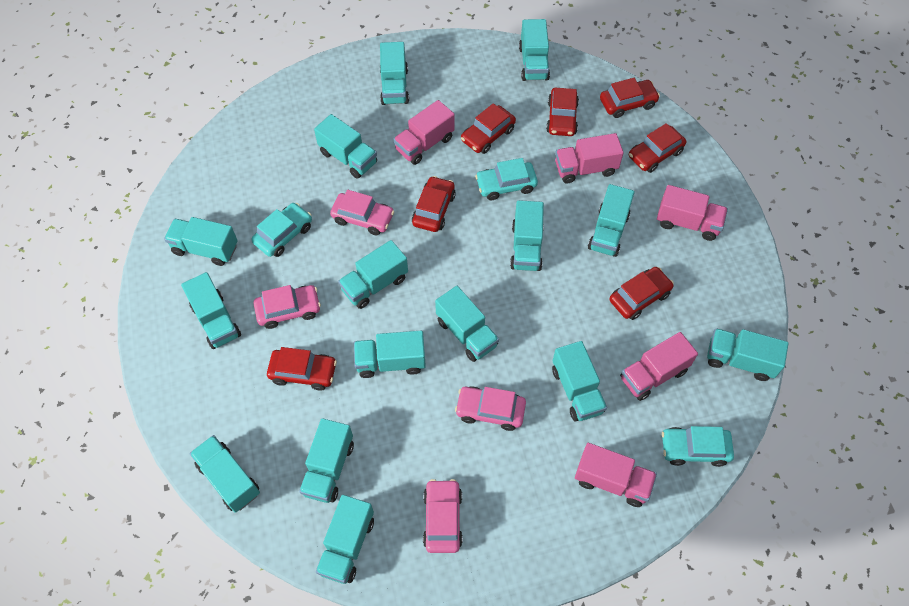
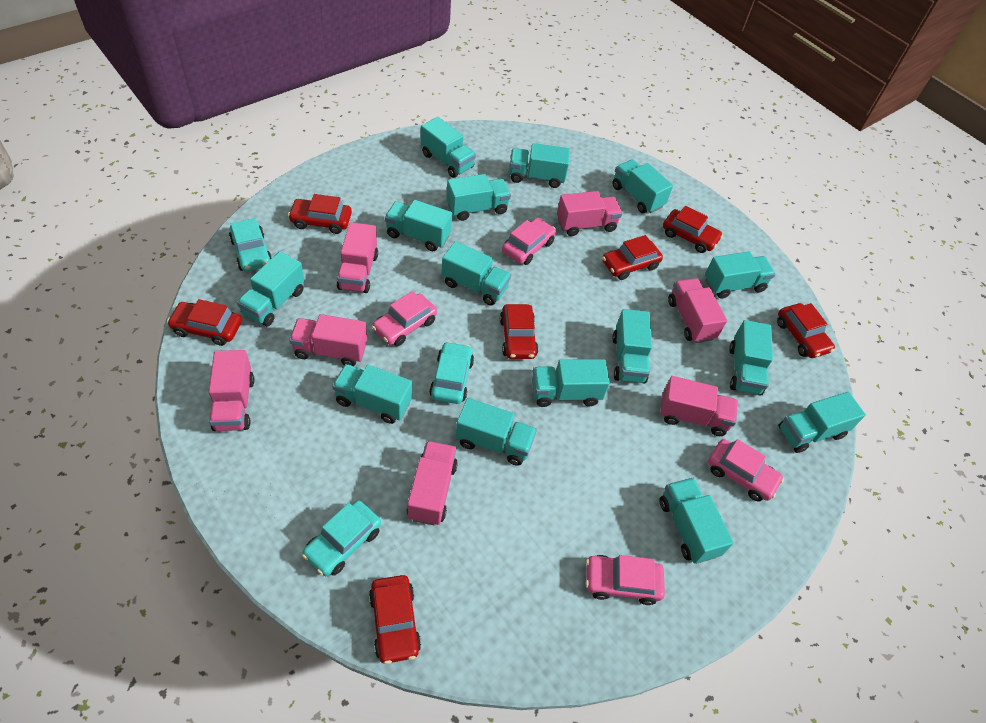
pink truck: [393,100,455,165] [555,133,624,184] [575,443,657,507] [620,332,698,401] [657,185,728,241] = 5 -> [209,350,255,431] [289,314,367,366] [337,222,378,293] [407,441,458,526] [557,191,622,236] [660,376,738,436] [668,278,727,343] = 7

